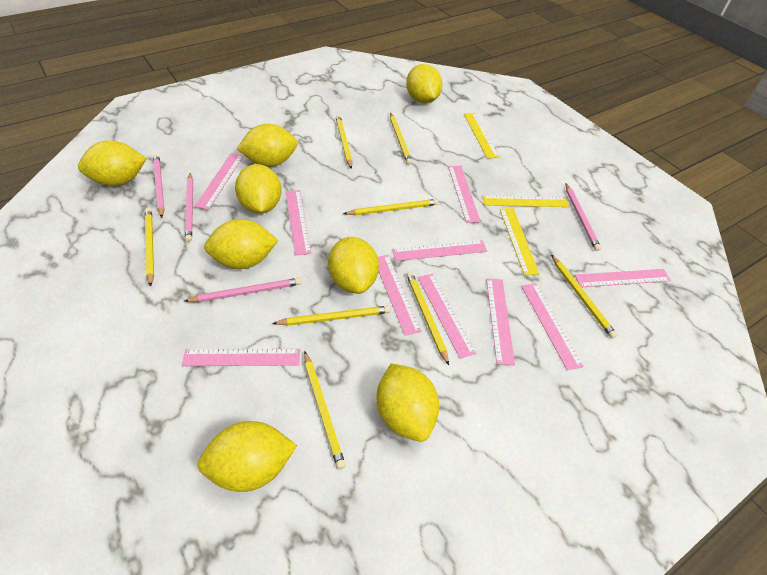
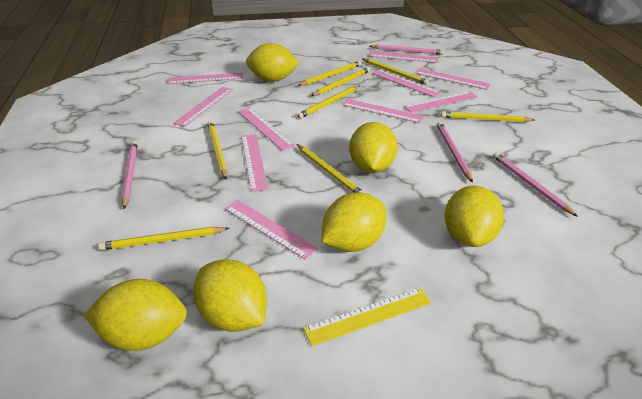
yellow lemon: [78,140,147,186] [197,421,297,492] [204,219,278,269] [235,164,282,214] [237,124,298,167] [328,237,379,294] [376,363,439,442] [406,64,442,103] = 8 -> [84,279,187,351] [193,259,267,332] [246,43,299,82] [321,192,386,252] [349,122,397,173] [445,186,504,247] = 6
yellow ruler: [464,113,499,159] [483,196,569,207] [500,208,540,275] = 3 -> [303,288,431,346] = 1

